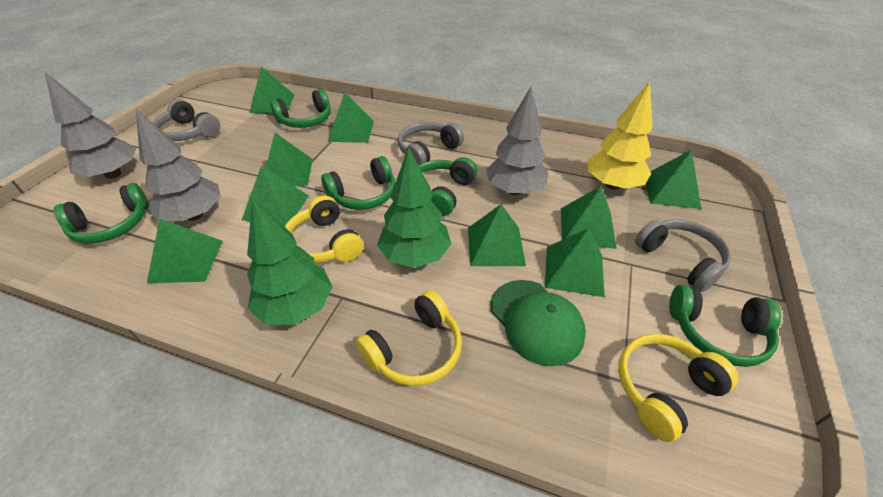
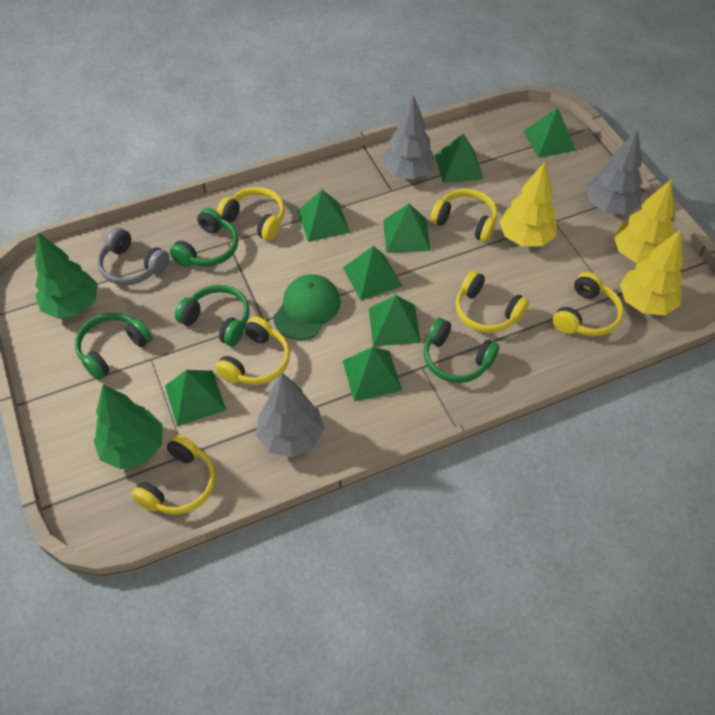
green headphones: [53,183,149,244] [270,89,331,128] [321,156,395,210] [419,157,477,216] [669,284,781,367] = 5 -> [75,313,152,380] [170,208,238,267] [175,285,250,346] [424,318,499,383] = 4
green pyramid: [147,219,223,283] [242,166,309,227] [249,66,294,113] [266,133,313,186] [327,93,374,143] [468,204,526,266] [545,228,605,297] [561,185,617,249] [646,150,701,209] = 9 -> [165,370,226,426] [298,190,350,242] [343,246,402,300] [343,347,402,401] [369,295,421,346] [383,203,430,253] [435,134,483,183] [524,107,576,158] = 8
grey headphones: [153,99,220,141] [398,122,464,165] [635,219,731,292] = 3 -> [97,227,170,285] = 1
yellow headphones: [285,196,363,263] [356,290,462,386] [618,334,738,442] = 3 -> [132,434,216,514] [215,316,290,385] [217,187,285,241] [431,189,497,242] [455,271,529,333] [553,272,624,336] = 6
yellow tree: [588,81,653,190] = 1 -> [499,162,557,247] [614,180,674,263] [620,230,683,315] = 3

